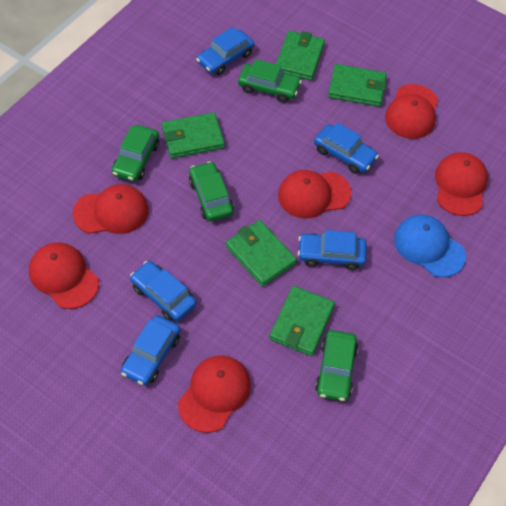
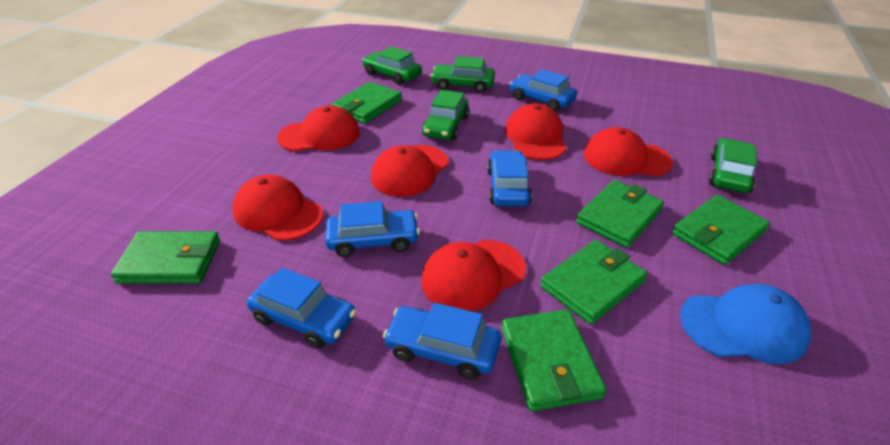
green wallet: [162,112,225,158] [226,220,297,286] [269,286,335,356] [276,31,325,81] [328,64,387,107] = 5 -> [111,231,220,284] [332,82,402,124] [502,309,607,412] [540,240,647,325] [576,180,664,248] [672,195,770,265] = 6

